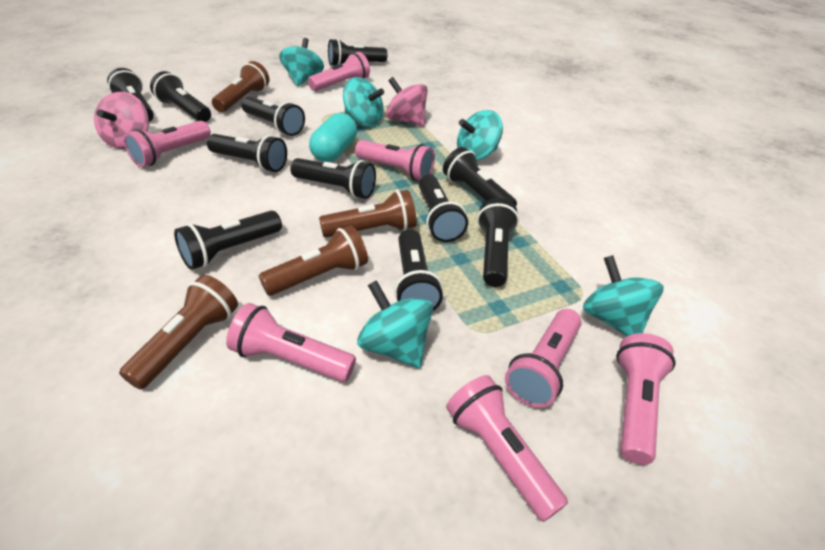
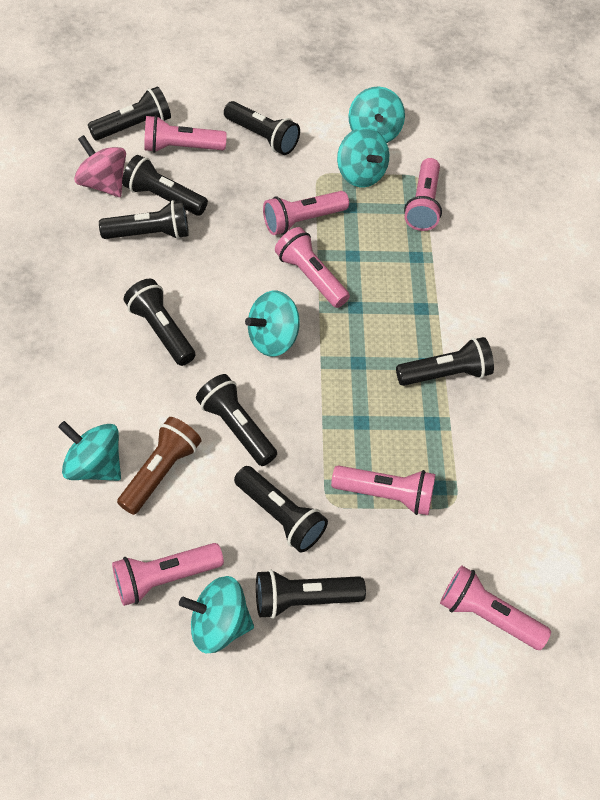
black flashlight: [107,68,154,122] [150,71,211,122] [174,210,282,270] [207,134,287,172] [241,96,305,136] [290,158,376,199] [328,38,388,66] [394,229,443,311] [419,175,468,242] [443,147,517,206] [477,198,519,287] = 11 -> [88,86,171,141] [99,200,189,239] [122,155,208,216] [124,279,195,366] [196,374,277,466] [224,101,300,155] [234,466,328,553] [256,569,366,619] [396,337,494,386] = 9
brown flashlight: [119,275,238,390] [212,61,269,112] [259,225,368,296] [319,190,416,238] = 4 -> [117,417,201,515] = 1
pink spinning top: [94,92,149,149] [386,77,428,127] = 2 -> [74,135,126,197] = 1
turquoise capsule: [309,113,357,162] = 1 -> none = 0

